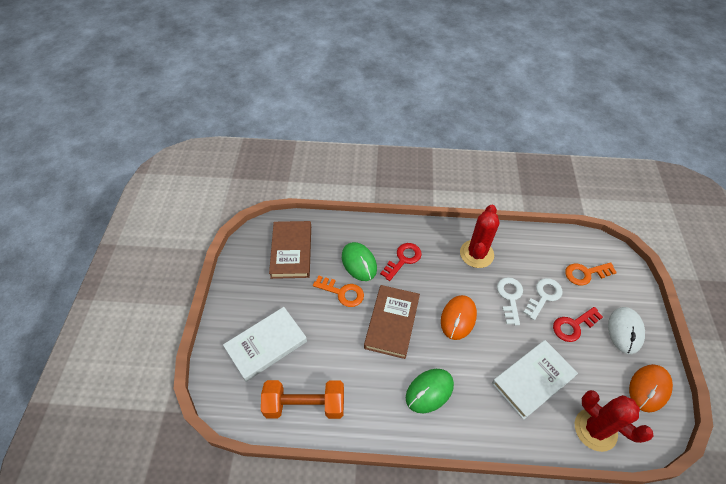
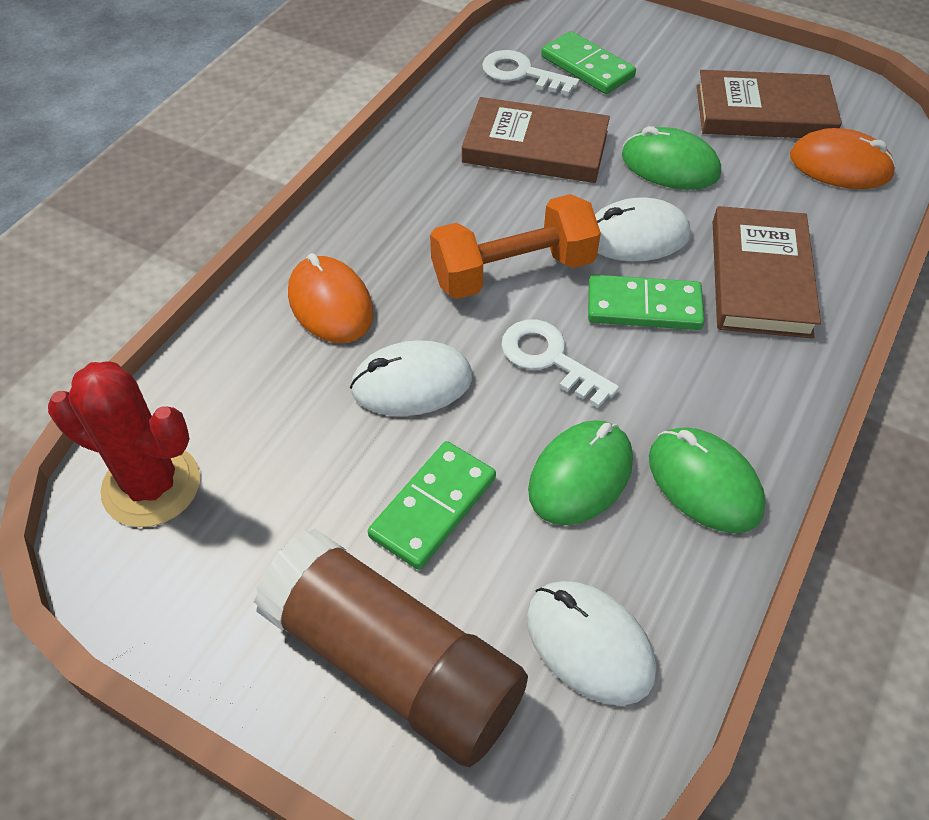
brown book: [269,221,311,279] [364,285,420,359] = 2 -> [462,97,610,183] [697,70,842,138] [713,206,821,338] = 3
brown glue stick: none = 0 -> [254,528,528,767] = 1
green domino: none = 0 -> [368,441,496,570] [541,31,636,94] [588,275,704,330] = 3
green mouse: [342,242,377,281] [406,369,454,413] = 2 -> [528,420,633,525] [622,126,721,190] [649,427,766,533] = 3
orange key: [313,276,364,307] [565,262,617,286] = 2 -> none = 0
red cactus: [460,205,499,268] [575,390,653,452] = 2 -> [48,361,200,527] = 1
red key: [380,243,422,281] [553,307,603,342] = 2 -> none = 0
white book: [223,307,307,382] [492,340,578,420] = 2 -> none = 0
white mouse: [608,307,645,354] = 1 -> [350,340,472,416] [526,581,656,706] [595,197,691,261] = 3

